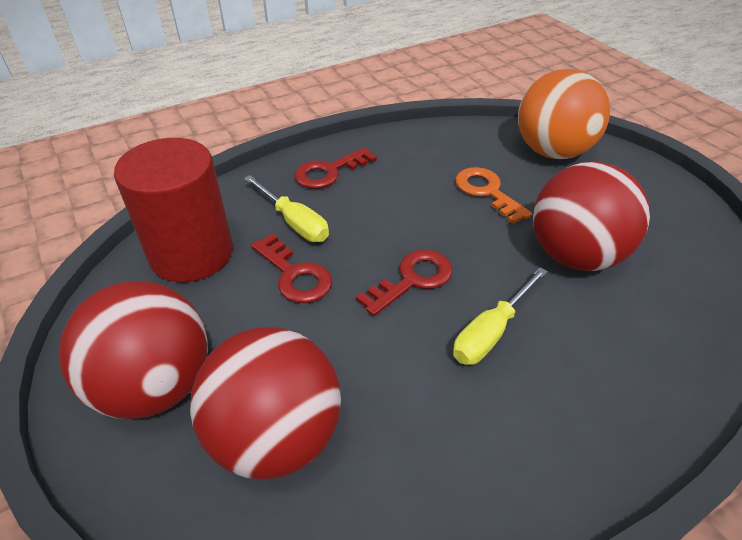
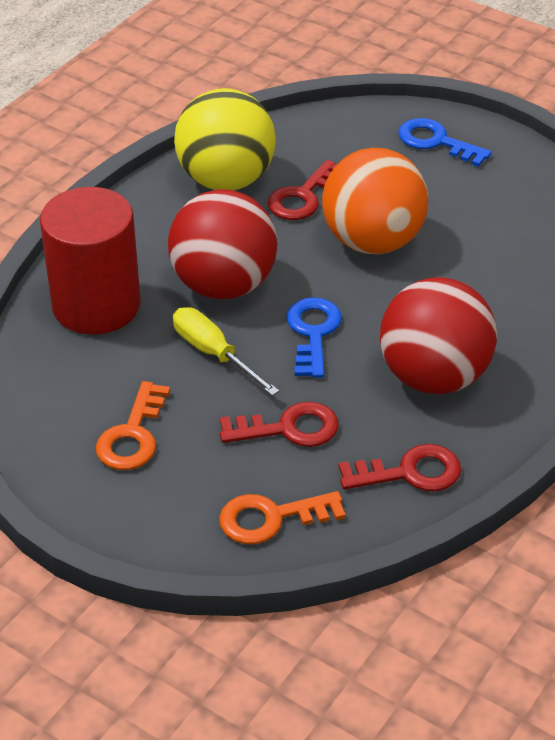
blue key: none = 0 -> [286,297,342,378] [398,118,492,167] = 2
orange key: [456,167,532,224] = 1 -> [96,381,170,470] [219,491,346,544] = 2
red ball: [59,281,208,419] [190,327,341,480] [533,162,650,271] = 3 -> [168,189,277,299] [380,277,497,394] = 2
yellow ball: none = 0 -> [174,88,276,190] = 1
yellow screwdriver: [244,175,329,242] [453,267,548,365] = 2 -> [173,307,279,396] = 1

